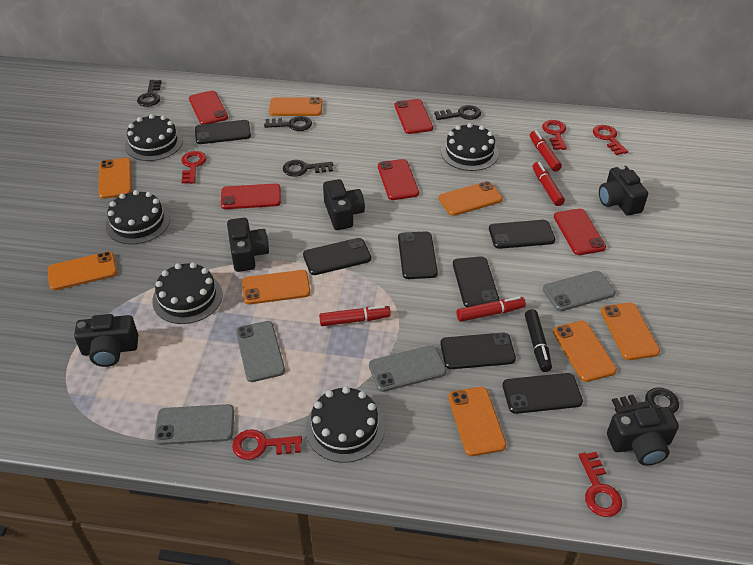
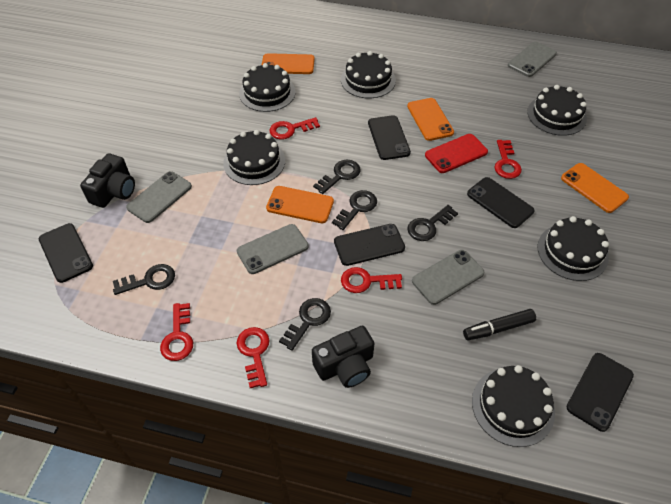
black cake: [105,190,170,244] [125,114,183,161] [152,262,223,324] [305,386,385,463] [441,123,499,171] = 5 -> [223,130,285,185] [239,63,296,112] [341,51,396,98] [472,365,555,447] [527,85,587,136] [537,216,609,281] = 6
black camera: [74,314,138,367] [227,218,269,272] [323,179,365,230] [599,165,648,216] [607,407,679,466] = 5 -> [80,153,135,208] [312,326,374,388] = 2
black phone: [195,120,251,144] [303,238,371,275] [398,232,438,279] [440,333,516,369] [453,256,499,307] [489,220,555,249] [502,373,583,414] = 7 -> [39,223,93,283] [334,224,405,266] [368,115,411,160] [467,177,535,228] [567,353,634,432] = 5
orange phone: [48,252,117,290] [99,158,132,199] [242,270,311,305] [269,97,323,116] [439,181,503,216] [448,387,506,456] [553,321,617,382] [601,302,660,360] = 8 -> [262,53,315,74] [266,186,334,223] [407,98,454,141] [561,163,629,213] = 4
red marker: [319,305,391,326] [457,296,526,322] [530,130,562,172] [533,162,565,206] = 4 -> none = 0
red phone: [189,91,228,124] [221,183,281,209] [378,159,419,200] [395,99,433,134] [554,209,606,255] = 5 -> [425,134,488,173] = 1

